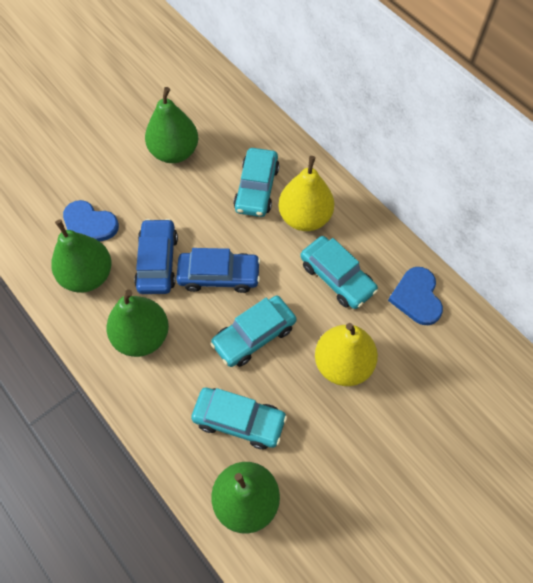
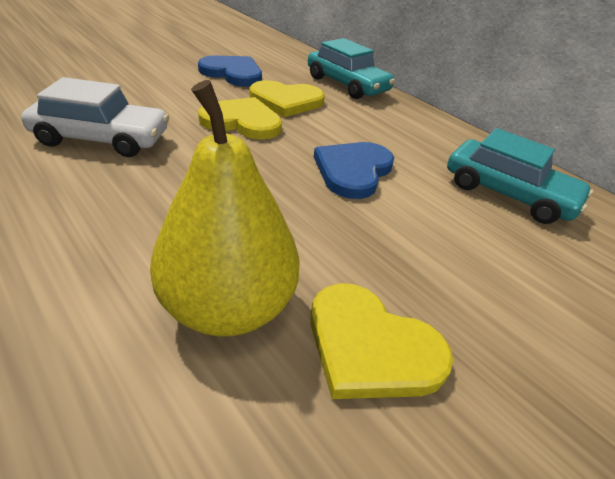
blue car: [134,219,178,294] [176,248,261,293] = 2 -> none = 0
green pear: [51,219,112,293] [106,290,169,357] [145,87,198,163] [211,462,280,534] = 4 -> none = 0
turquoise car: [191,388,287,450] [210,296,297,367] [233,148,280,217] [300,236,378,309] = 4 -> [308,38,395,99] [447,128,593,224] = 2
white car: none = 0 -> [21,77,169,157] = 1
yellow heart: none = 0 -> [198,97,282,140] [250,80,325,117] [310,283,453,399] = 3
yellow pear: [278,156,334,231] [315,323,378,386] = 2 -> [150,80,300,336] = 1

